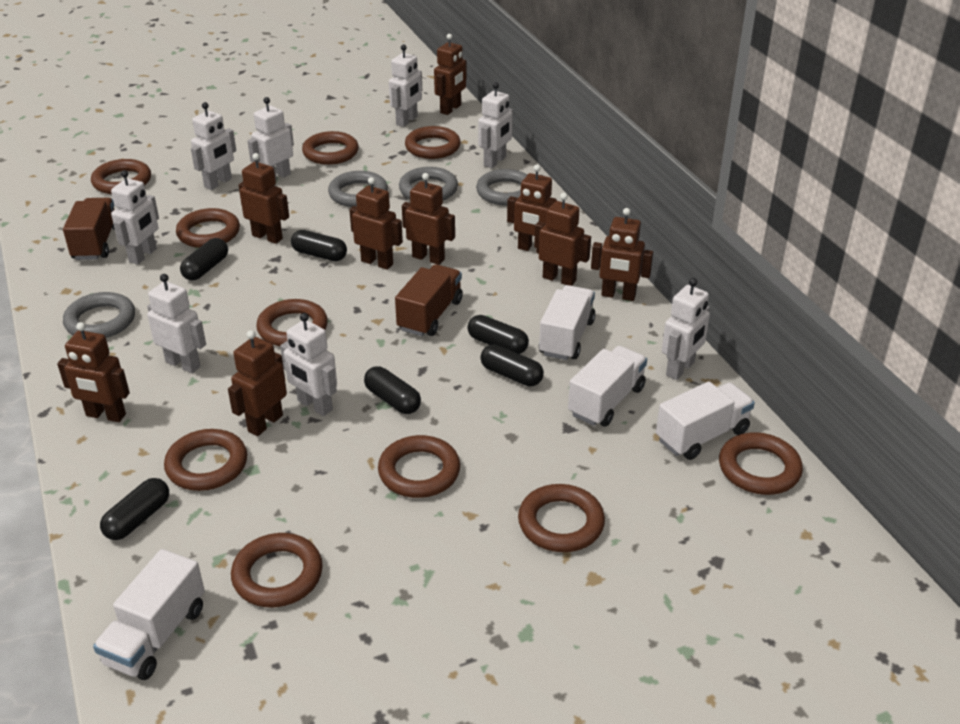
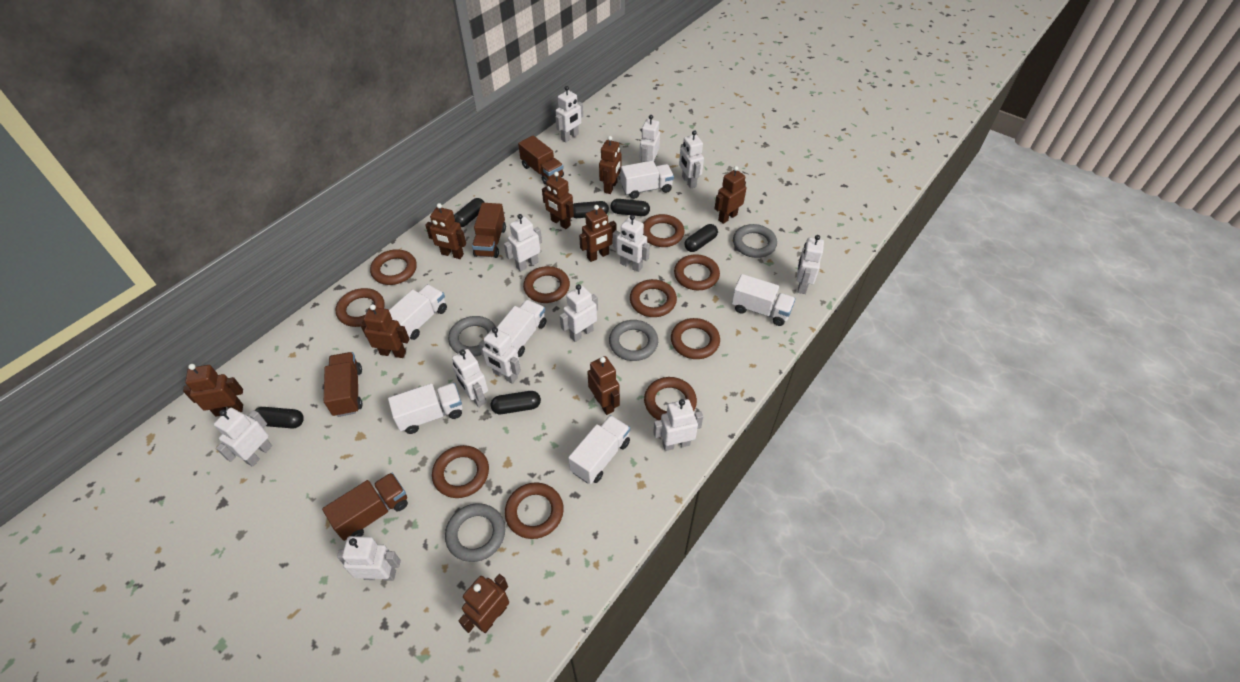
brown truck: [63,198,115,260] [395,264,463,336] = 2 -> [322,473,408,541] [324,352,362,417] [472,203,506,258] [518,136,564,185] = 4
white robot: [111,170,159,264] [147,274,206,373] [191,102,236,190] [248,97,294,181] [280,313,337,416] [389,44,422,127] [478,82,513,168] [662,278,710,380] = 8 -> [214,408,272,467] [337,536,401,581] [452,349,488,407] [479,327,521,384] [504,214,542,272] [555,86,583,142] [560,284,598,342] [613,215,650,272] [640,115,660,162] [653,399,703,451] [679,130,704,189] [797,235,824,294] = 12
white truck: [93,549,205,680] [539,285,596,360] [568,346,647,427] [656,381,755,460] = 4 -> [388,383,463,434] [389,284,447,340] [496,300,547,357] [568,415,630,484] [621,161,674,199] [732,274,796,326] = 6

